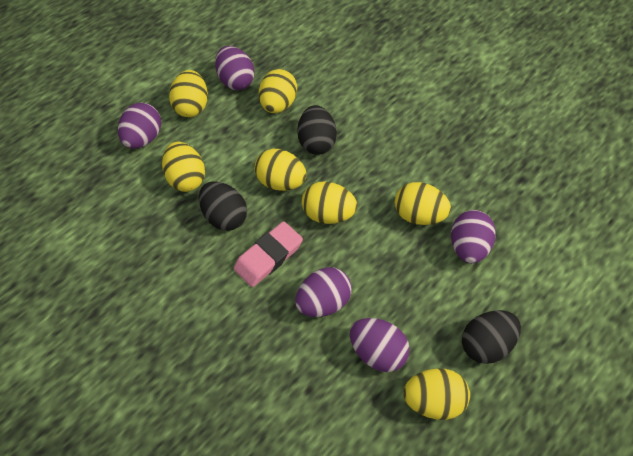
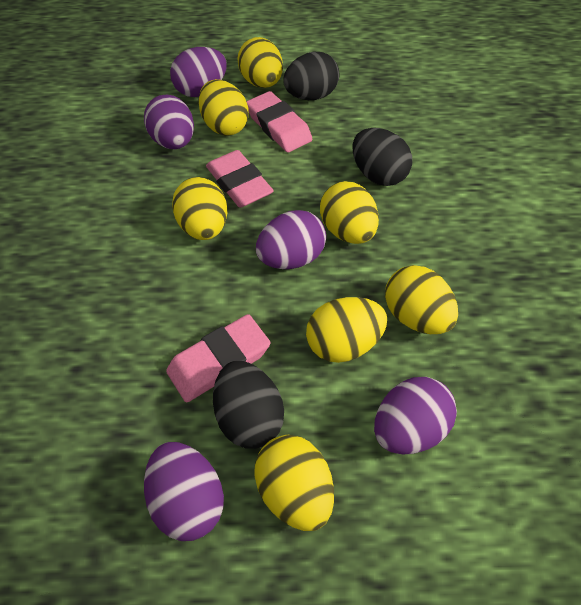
pink eraser: [234,221,303,287] = 1 -> [166,314,270,402] [206,150,274,208] [246,91,312,153] = 3

